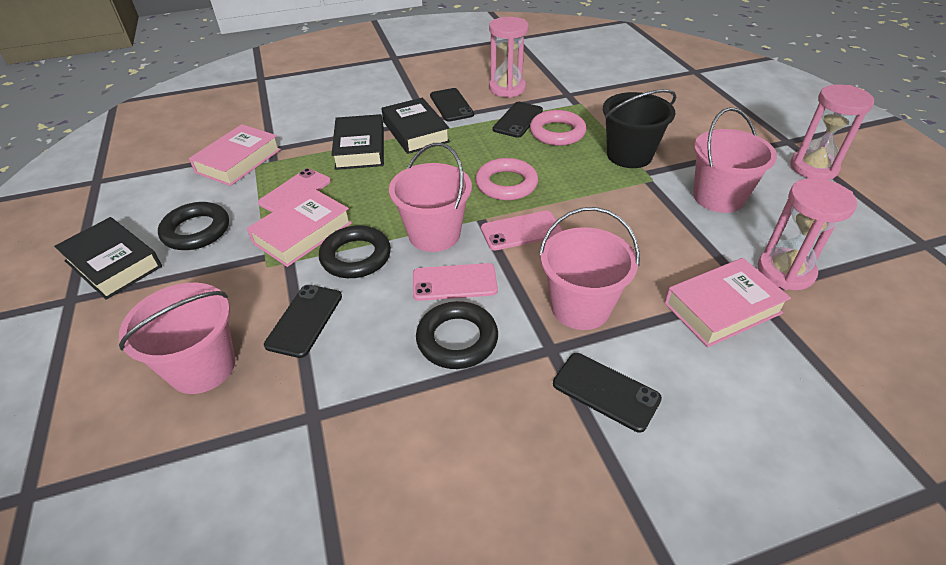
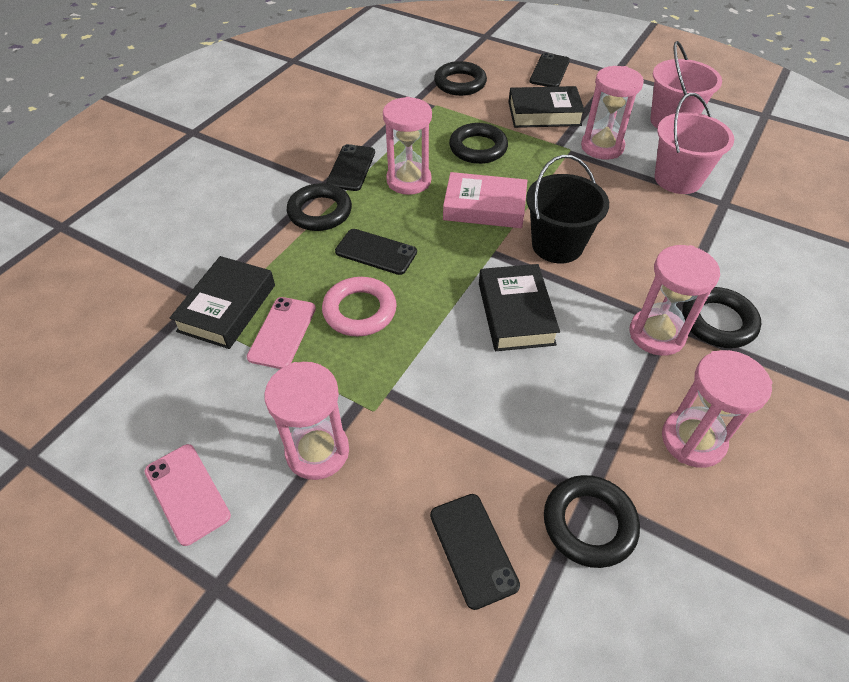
black ring: [158,202,229,250] [319,225,391,278] [416,301,498,369] = 3 -> [287,183,352,231] [434,61,487,96] [449,123,508,164] [544,475,640,568] [682,287,761,348] = 5
pink book: [189,124,281,186] [247,188,352,267] [664,258,791,347] = 3 -> [443,172,527,228] = 1
pink bucket: [119,283,235,394] [389,143,472,252] [539,207,640,330] [693,107,777,213] = 4 -> [650,41,722,128] [655,93,734,194] = 2
pink hourglass: [489,17,529,98] [758,178,857,290] [790,84,874,180] = 3 -> [264,362,349,480] [383,97,432,195] [581,66,644,160] [629,245,720,356] [662,350,772,468] = 5
pink phone: [258,168,331,212] [413,263,498,301] [481,211,563,251] = 3 -> [145,444,231,546] [247,297,316,369] = 2
pink ring: [476,158,538,200] [530,110,586,146] = 2 -> [322,277,397,337] = 1

